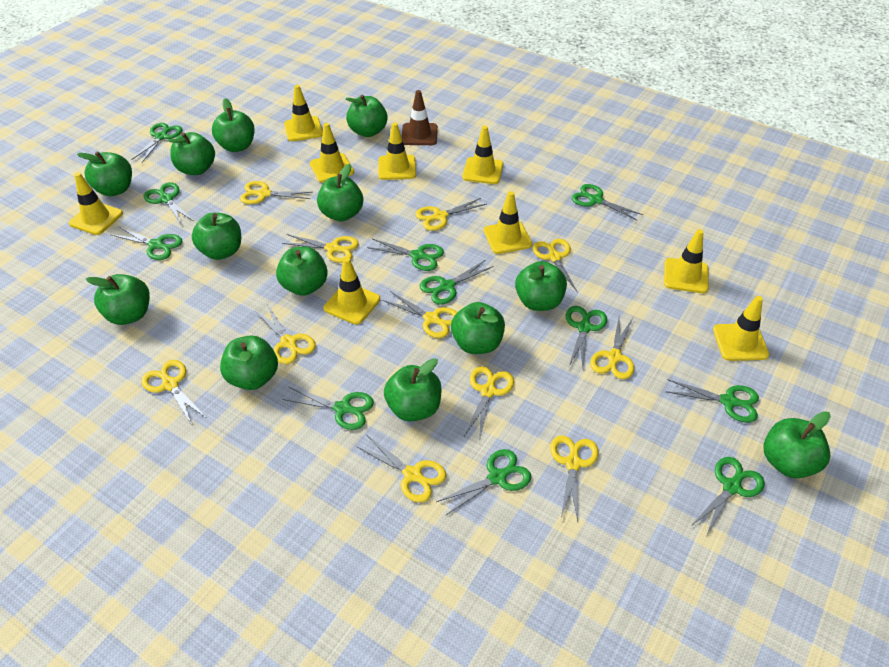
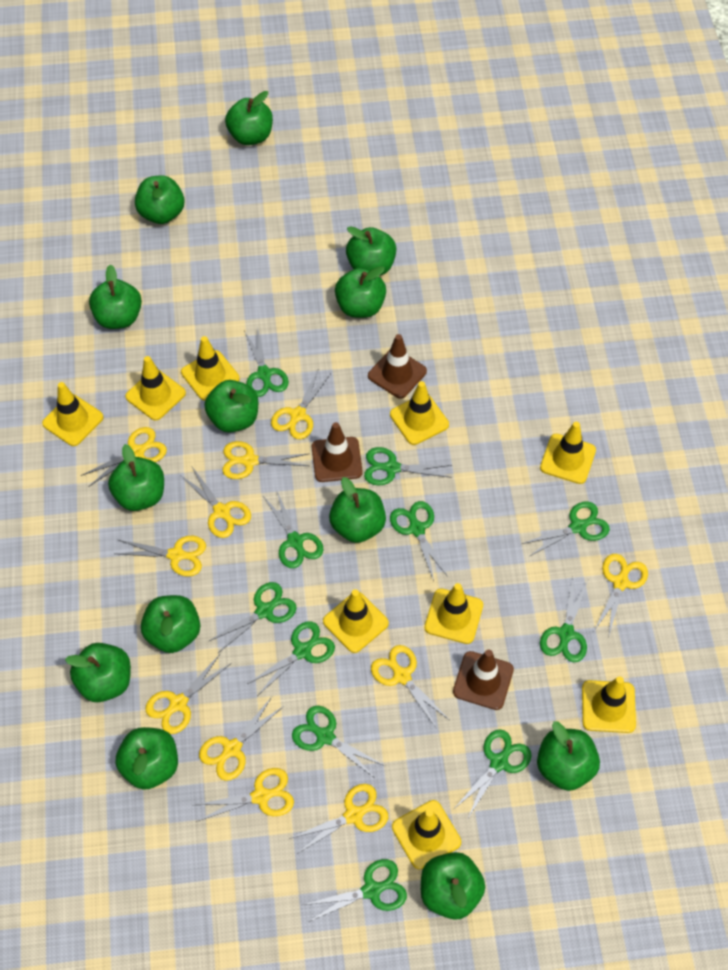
brown traffic cone: [401,90,438,145] = 1 -> [312,422,363,482] [368,334,427,399] [453,650,514,710] = 3

